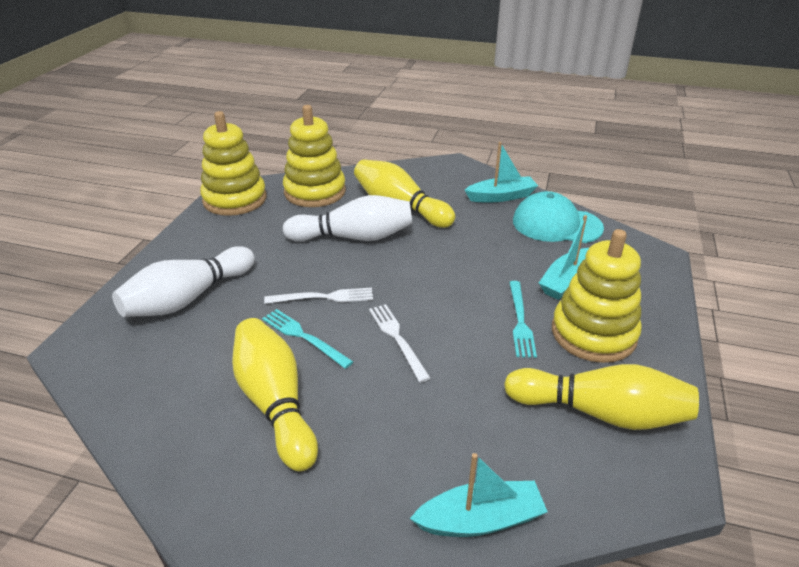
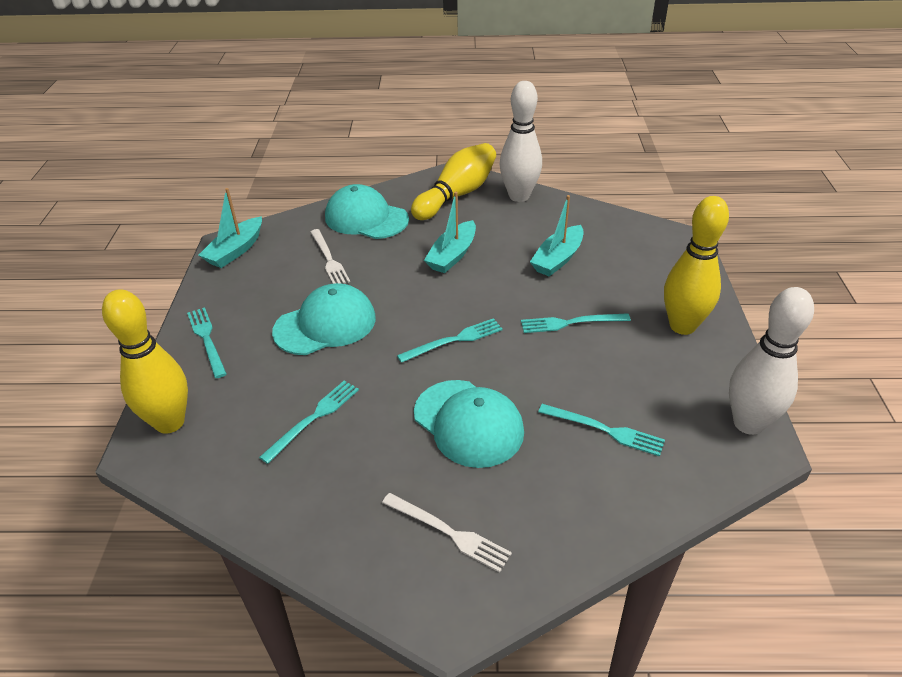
turquoise cap: [513,191,604,243] = 1 -> [272,283,376,355] [325,184,409,239] [414,380,524,468] = 3
turquoise fork: [262,309,353,369] [509,281,537,358] = 2 -> [187,307,227,378] [259,381,359,464] [397,318,503,363] [521,313,631,333] [538,404,665,456] = 5
yellow stacking toy: [200,111,267,216] [283,105,346,207] [552,229,642,363] = 3 -> none = 0

